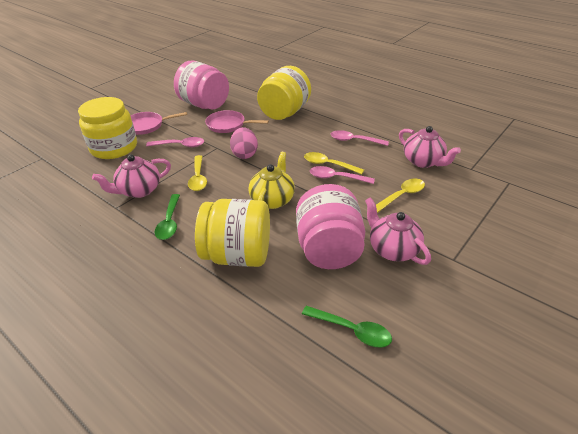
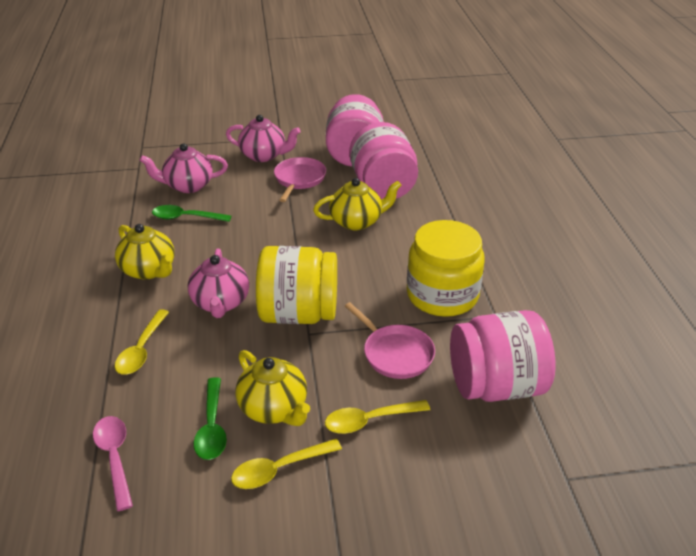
pink egg: [230,127,258,159] = 1 -> none = 0
pink jar: [174,60,229,110] [296,184,365,269] = 2 -> [326,94,384,167] [349,122,418,199] [450,310,555,402] = 3
pink spoon: [146,137,204,147] [310,166,375,184] [331,130,389,146] = 3 -> [93,416,133,511] = 1
yellow jar: [78,97,137,159] [195,199,270,267] [257,66,311,120] = 3 -> [256,246,337,324] [407,220,485,317] = 2
yellow teapot: [249,152,295,209] = 1 -> [115,224,174,280] [236,350,310,426] [313,178,402,230] = 3

